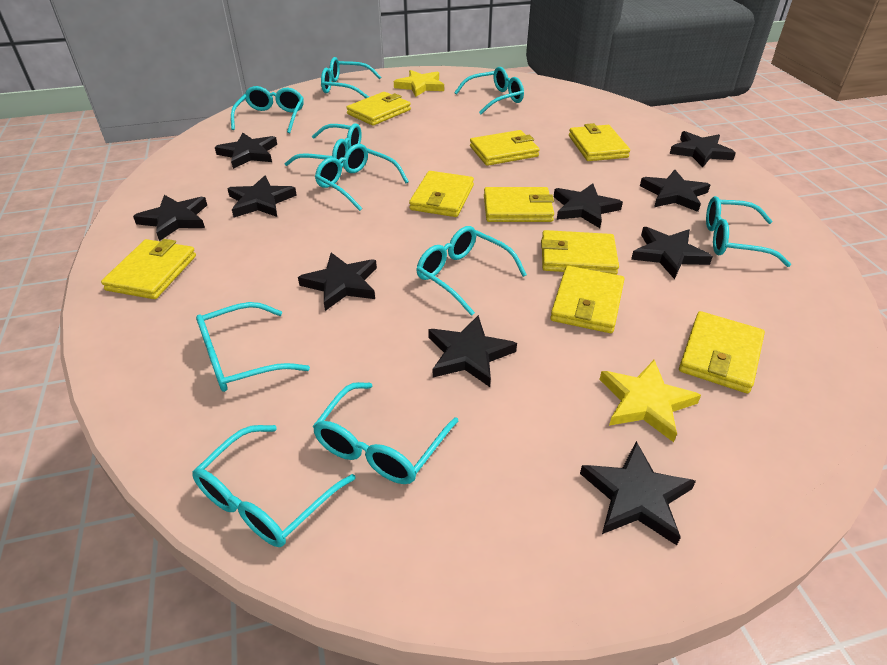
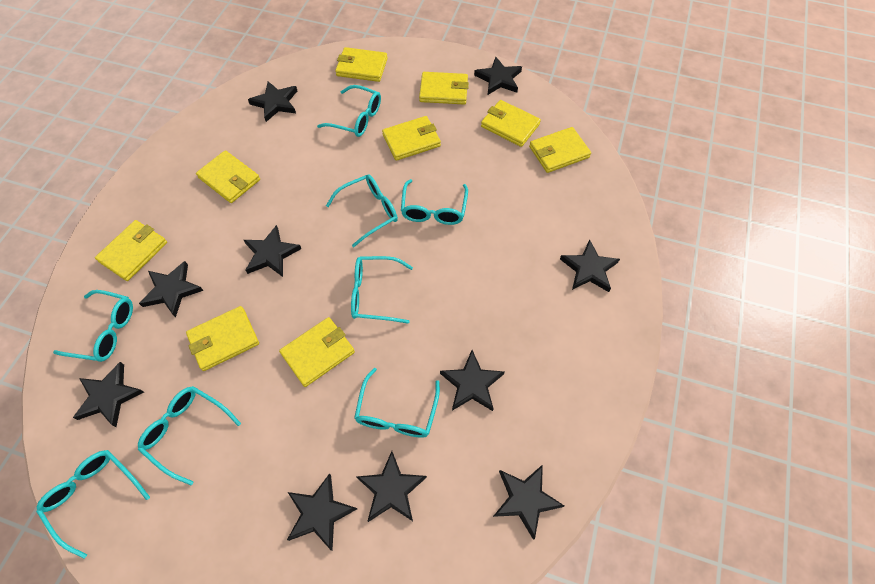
turquoise glasses: [192,425,356,547] [196,302,310,392] [231,86,304,133] [284,123,362,167] [312,382,458,484] [315,144,409,211] [321,57,381,98] [417,226,527,316] [454,67,524,114] [706,196,791,267] = 10 -> [36,450,150,559] [53,290,133,362] [138,386,241,485] [317,85,381,137] [326,174,398,247] [351,256,413,324] [354,368,440,438] [401,179,468,225] = 8
yellow star: [394,70,444,97] [599,360,701,442] = 2 -> none = 0

